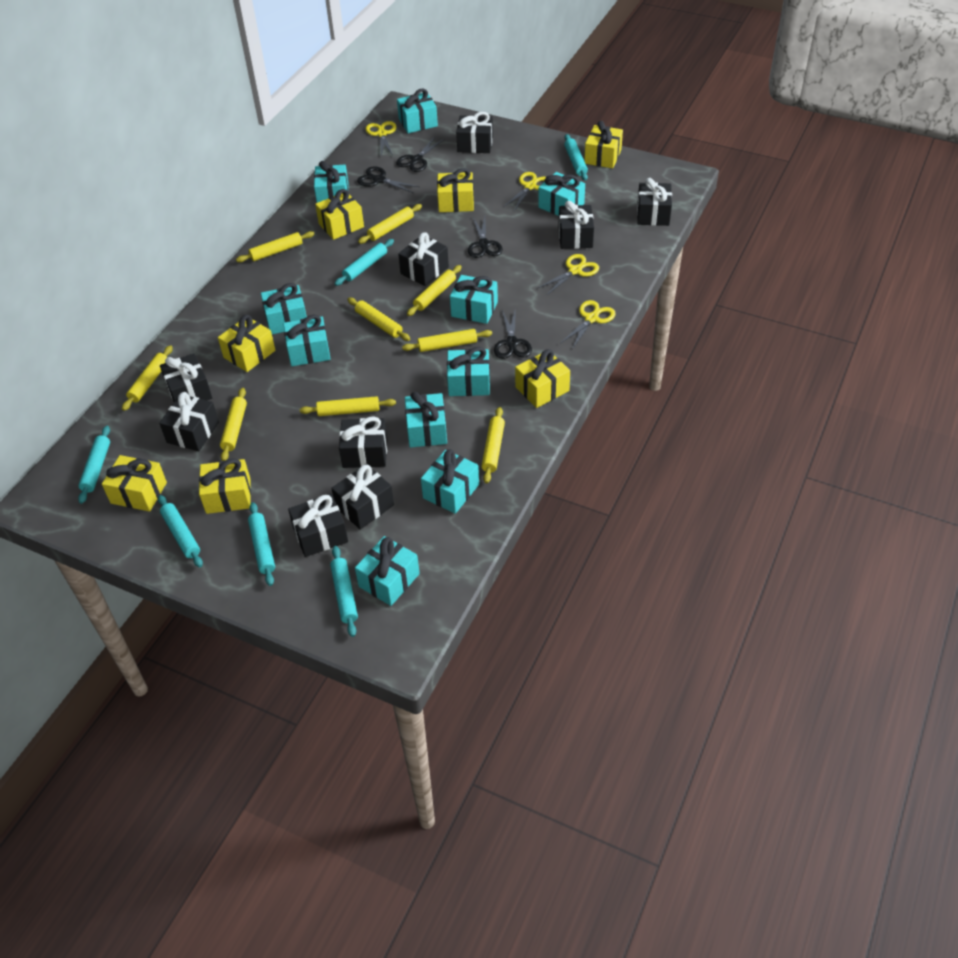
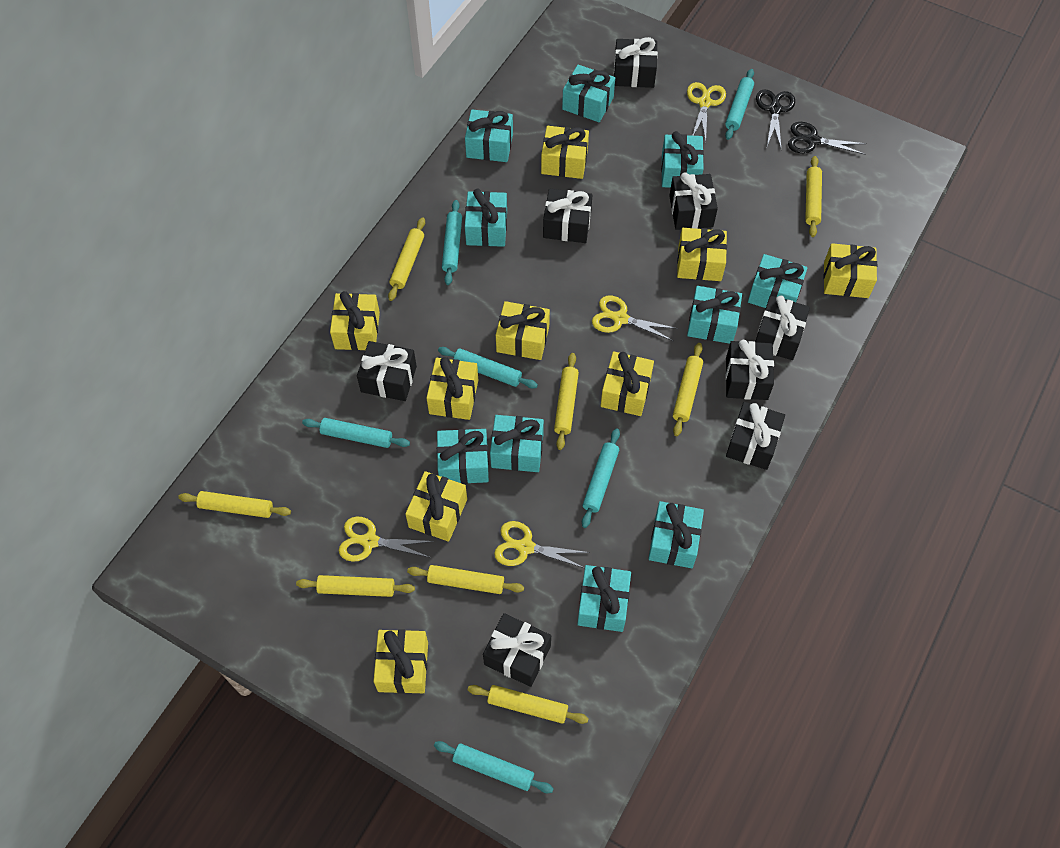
black gift: [159,392,219,451] [160,353,212,402] [288,494,348,557] [331,464,394,530] [339,416,387,468] [398,232,449,286] [456,112,493,153] [558,201,594,249] [637,178,672,226] = 9 -> [357,341,417,401] [483,613,551,687] [543,189,592,243] [614,37,658,88] [669,172,718,230] [725,340,774,400] [726,402,785,470] [755,295,810,360] = 8
black scissors: [357,166,419,193] [396,136,444,172] [468,217,503,258] [494,308,532,359] = 4 -> [756,89,795,150] [788,122,867,155] = 2
yellow gift: [102,455,167,512] [199,458,251,514] [218,315,275,372] [315,189,364,240] [437,168,474,212] [515,349,570,408] [584,121,623,168] = 7 -> [330,291,380,351] [373,629,428,694] [405,471,467,542] [426,357,478,420] [496,301,550,360] [541,126,589,179] [601,351,654,416] [677,228,727,281] [823,243,877,298] = 9
yellow rolling pin: [122,345,173,411] [220,388,247,461] [236,231,315,263] [300,396,396,416] [347,298,410,341] [358,204,422,244] [402,329,492,352] [407,265,462,316] [481,407,505,483] = 9 -> [178,491,291,518] [296,575,415,597] [388,217,425,301] [407,565,524,594] [468,685,589,724] [554,353,579,450] [673,343,703,436] [805,156,822,237] = 8

